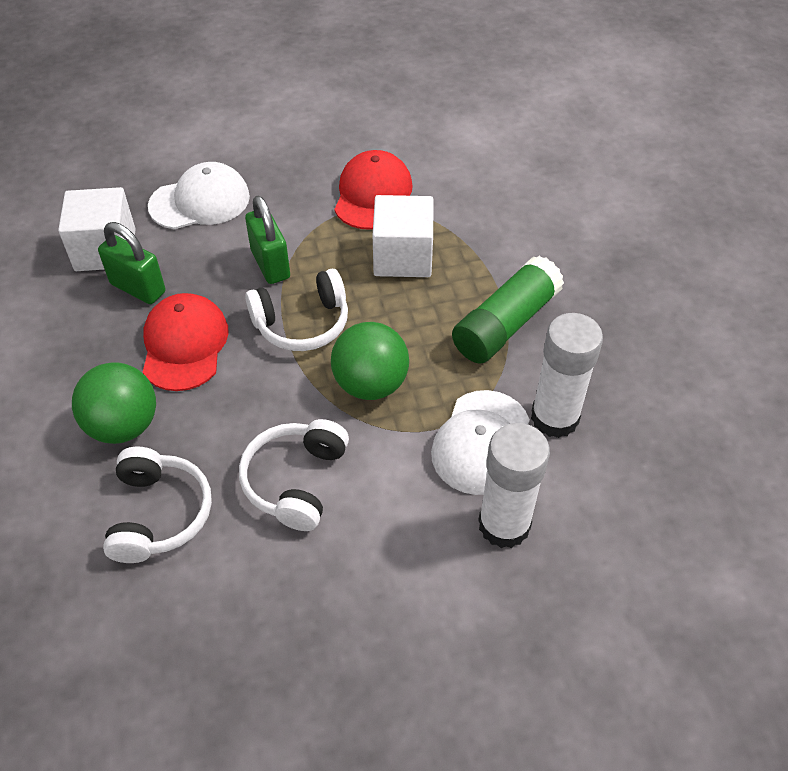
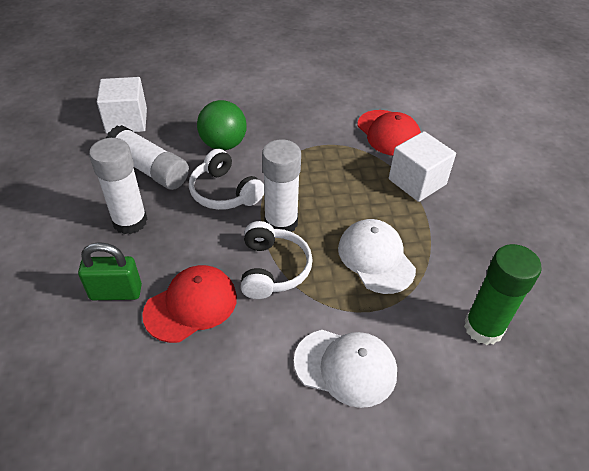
green ball: [72,362,156,444] [331,322,409,400] = 2 -> [197,100,247,150] = 1
green padlock: [98,222,165,304] [245,196,290,284] = 2 -> [78,242,142,300] = 1
white glue stick: [478,423,550,548] [531,313,603,438] = 2 -> [89,138,147,234] [106,125,189,190] [262,140,301,232] = 3
white headphones: [103,447,212,563] [239,419,349,531] [245,269,348,351] = 3 -> [189,149,264,210] [241,221,313,299] = 2

